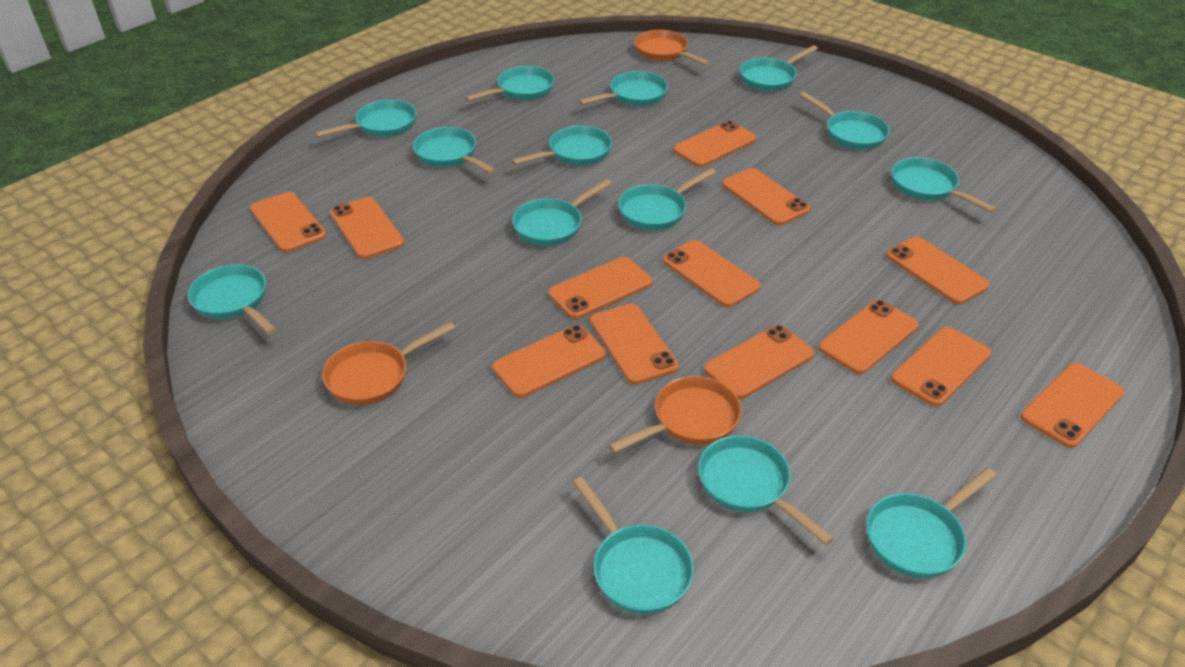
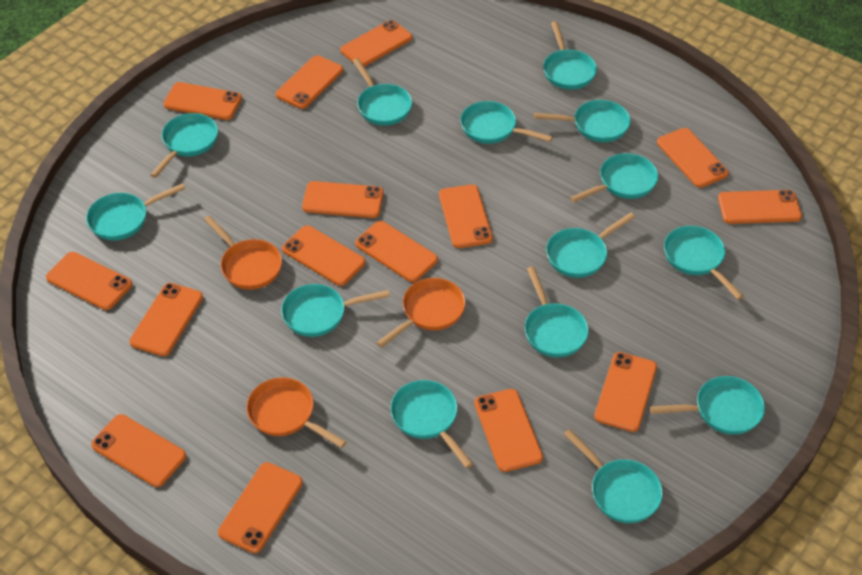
orange phone: [250,192,326,252] [330,197,404,259] [492,325,606,398] [548,257,652,319] [590,303,679,385] [663,240,761,307] [673,121,757,167] [704,325,814,399] [722,168,810,225] [819,300,919,374] [886,236,990,304] [891,327,991,407] [1021,363,1125,448] = 13 -> [46,252,132,310] [91,414,186,487] [129,283,203,356] [163,82,242,120] [218,462,303,553] [276,55,343,109] [282,225,365,286] [302,181,384,218] [340,20,412,67] [355,221,438,282] [439,185,493,248] [474,389,543,472] [594,352,657,432] [657,128,729,188] [718,190,802,224] = 15

